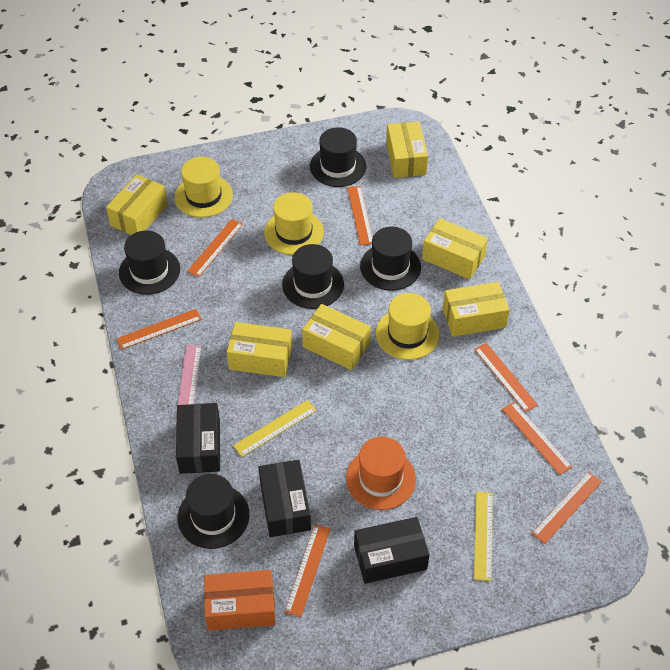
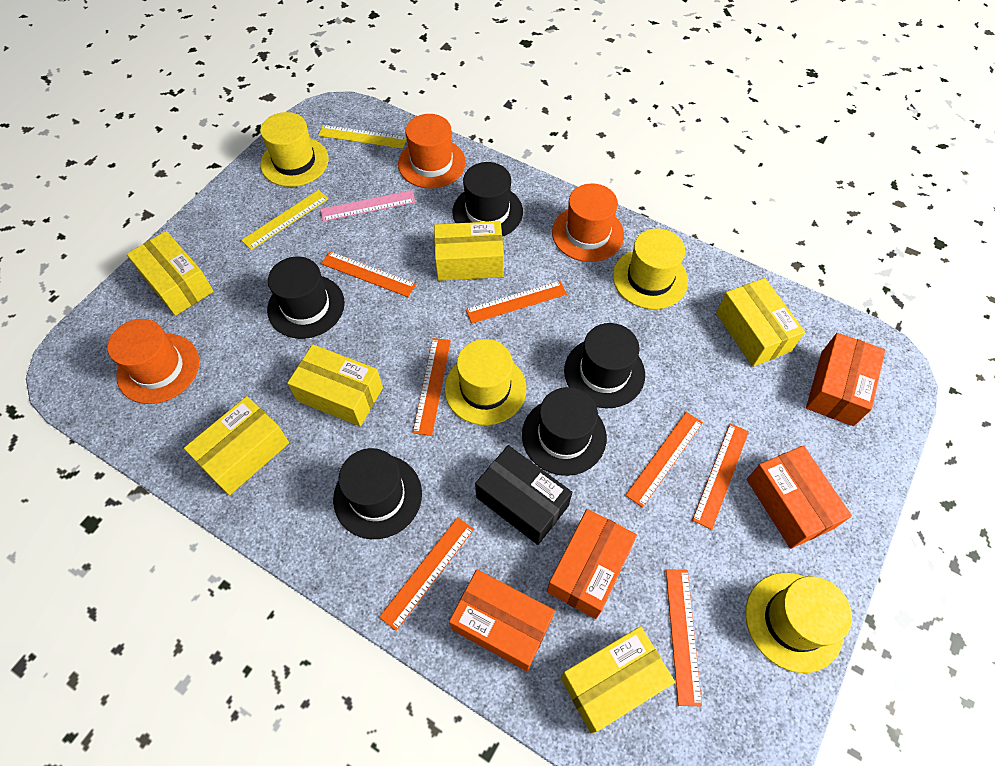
black box: [176,403,220,474] [258,460,311,537] [354,517,430,584] = 3 -> [475,445,572,545] = 1
orange box: [204,570,275,631] = 1 -> [449,570,555,671] [547,509,637,619] [747,445,852,549] [806,333,885,426] = 4
orange hat: [346,437,416,510] = 1 -> [107,319,199,404] [398,114,466,189] [552,183,624,262] = 3
yellow hat: [175,157,233,218] [264,192,324,255] [376,293,440,360] = 3 -> [260,112,329,187] [445,339,526,425] [613,229,688,309] [745,573,852,673] = 4

